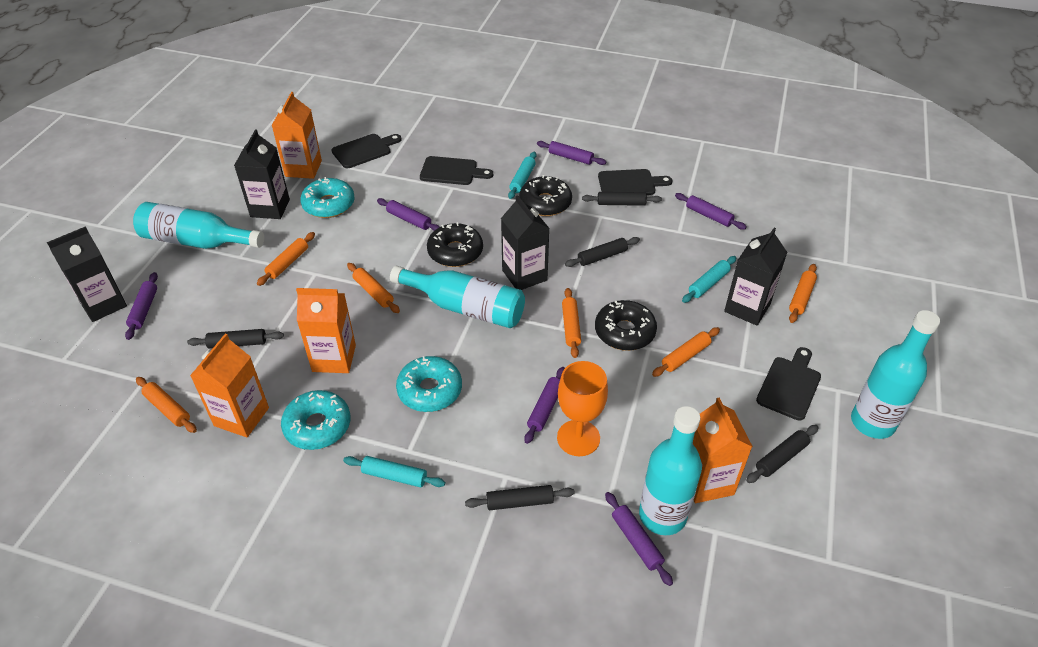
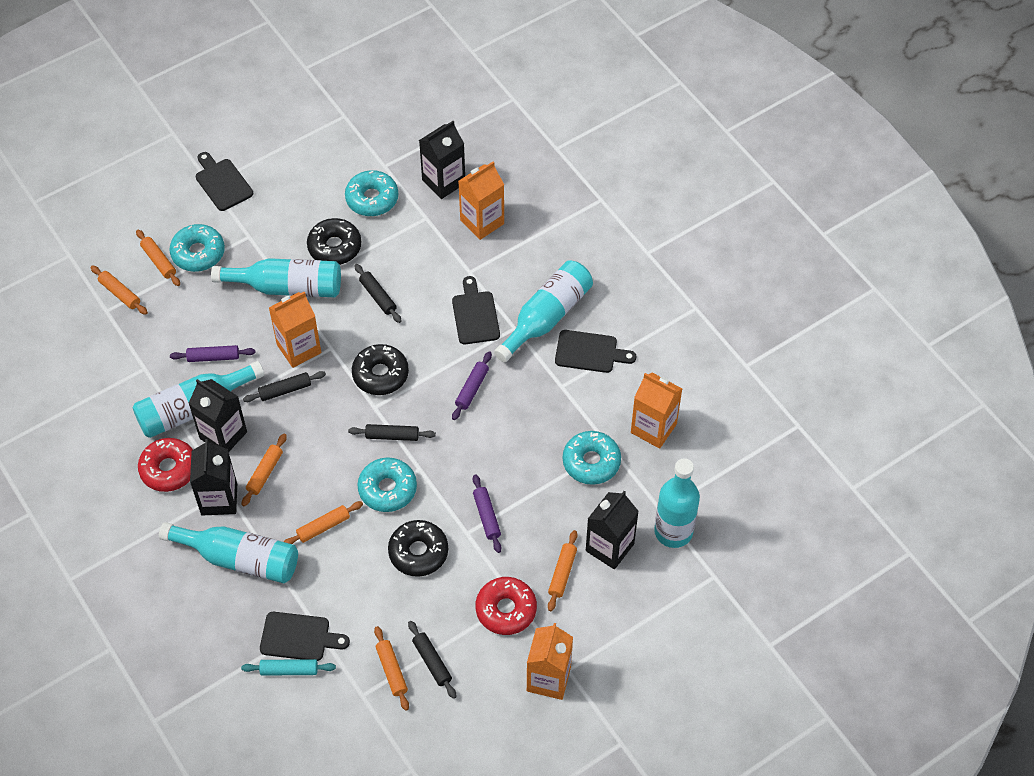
black rolling pin: [187,329,284,348] [465,485,575,510] [565,237,640,267] [582,192,662,206] [746,425,819,483] = 5 -> [243,371,326,402] [348,424,436,441] [354,264,402,323] [408,621,456,699] = 4
orange goblet: [557,361,608,456] = 1 -> none = 0
purple rolling pin: [125,272,158,340] [377,198,440,231] [524,367,565,444] [537,141,606,165] [605,492,673,586] [675,193,747,230] = 6 -> [170,345,255,362] [452,351,492,420] [473,474,501,553] = 3
red donut: none = 0 -> [138,438,193,492] [476,577,537,635] = 2
turquoise bottle: [133,202,264,249] [390,266,525,328] [639,406,702,535] [851,310,940,439] = 4 -> [133,361,265,438] [159,522,298,583] [211,258,341,297] [494,260,593,362] [654,458,700,548] = 5
turquoise donut: [281,390,350,450] [300,177,355,218] [396,356,462,412] = 3 -> [169,224,225,272] [345,170,398,216] [357,457,417,512] [563,431,621,485] = 4
turquoise rolling pin: [343,456,445,488] [508,152,536,199] [682,256,736,303] = 3 -> [241,659,336,676] = 1

